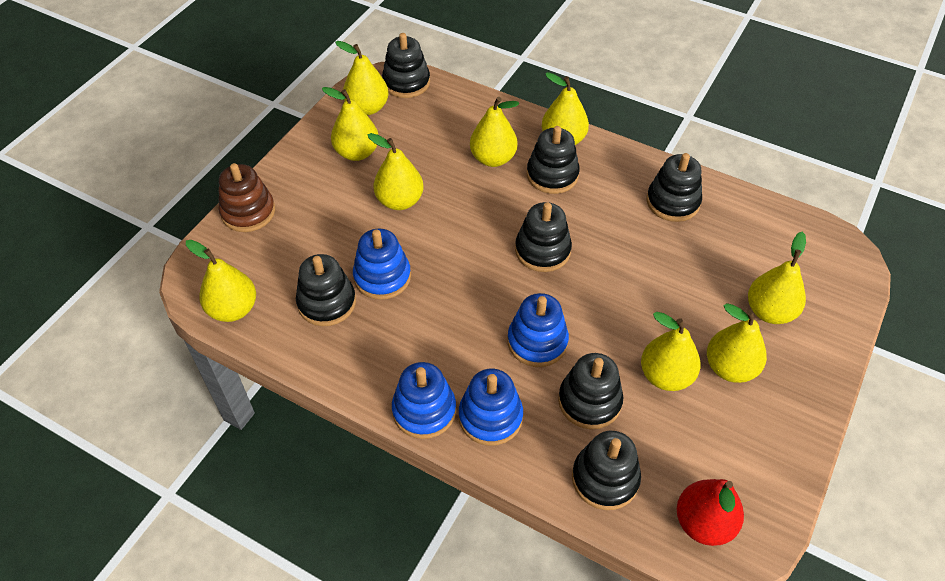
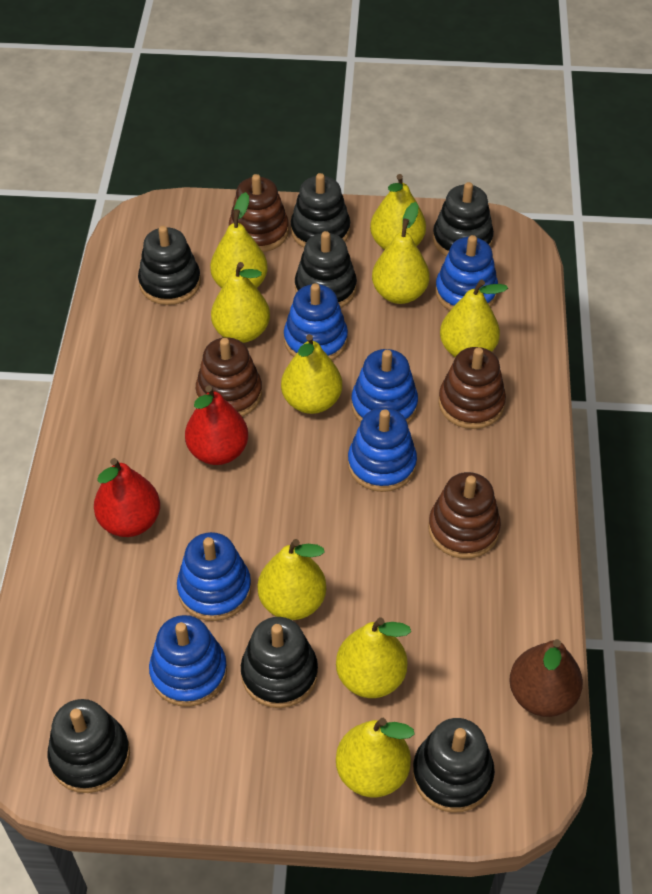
blue stacking toy: [353,229,411,300] [392,362,456,439] [459,369,523,446] [507,293,569,367] = 4 -> [149,615,227,707] [177,532,251,621] [284,283,348,360] [348,408,417,492] [351,349,418,424] [435,235,498,310] = 6
brown pear: none = 0 -> [509,639,583,717] = 1
brown stacking toy: [219,163,275,232] = 1 -> [196,338,262,417] [229,174,289,252] [428,472,501,559] [438,347,506,429] = 4
red pear: [677,479,744,546] = 1 -> [94,458,160,537] [185,386,248,465] = 2

